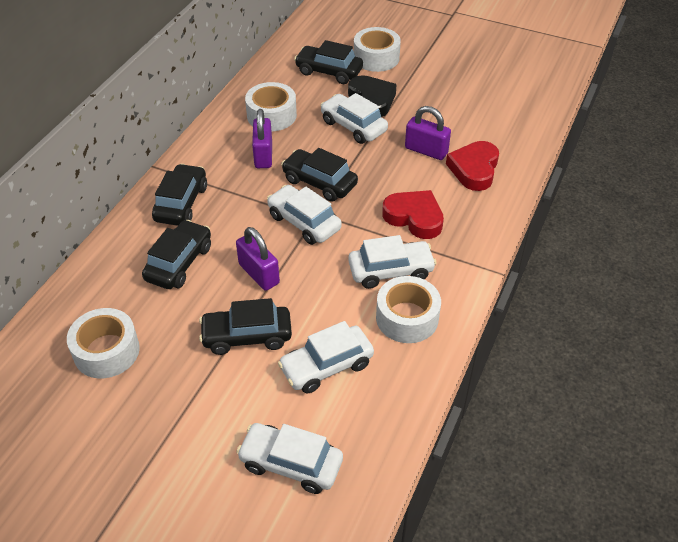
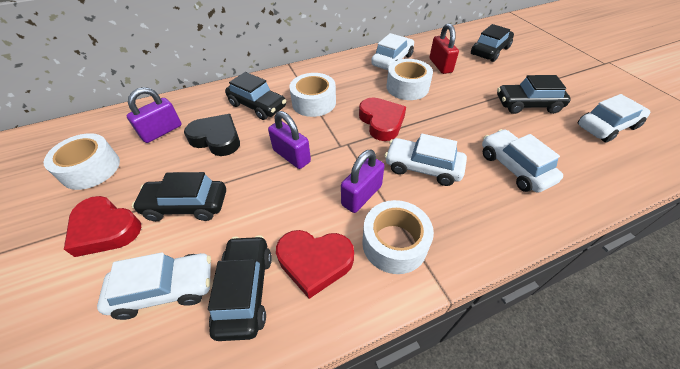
red heart: [382,190,444,239] [446,141,499,191] = 2 -> [64,196,141,257] [276,230,354,299] [359,97,406,141] = 3
red padlock: none = 0 -> [430,23,459,74] = 1

